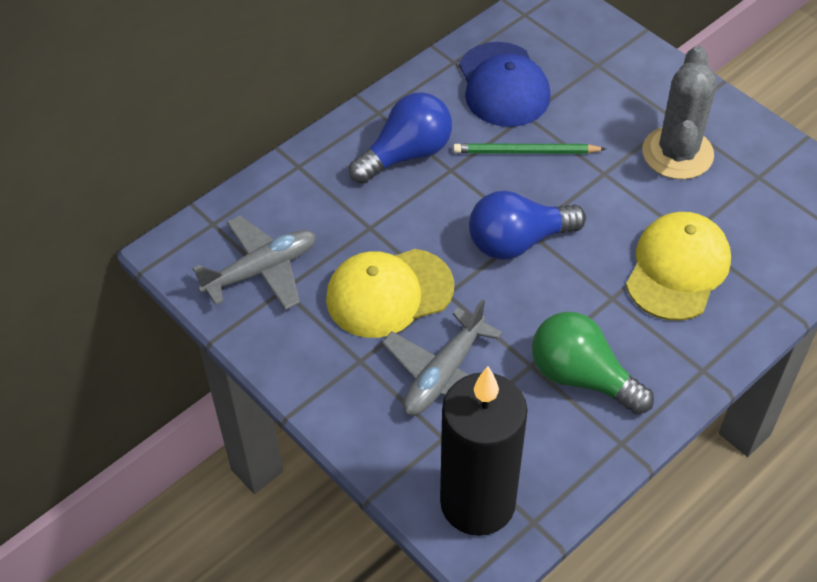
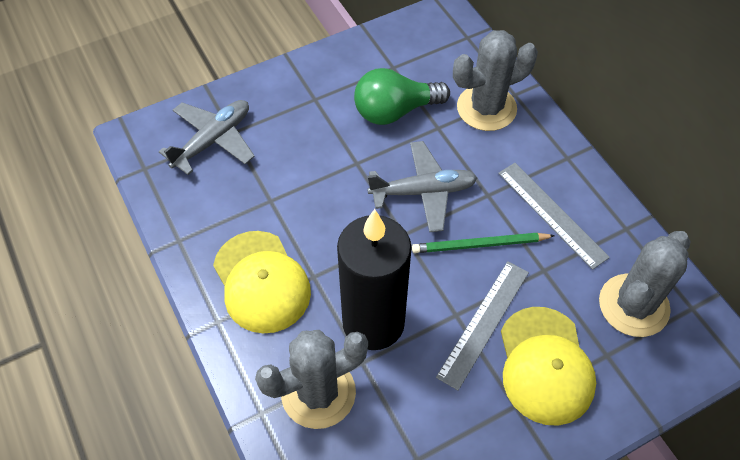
blue cap: [459,42,551,127] = 1 -> none = 0
blue light bulb: [349,92,452,184] [469,191,586,260] = 2 -> none = 0
grey cactus: [642,46,717,179] = 1 -> [255,330,368,429] [453,30,538,131] [599,231,691,337] = 3
grey ruler: none = 0 -> [436,261,529,390] [498,163,610,270] = 2

